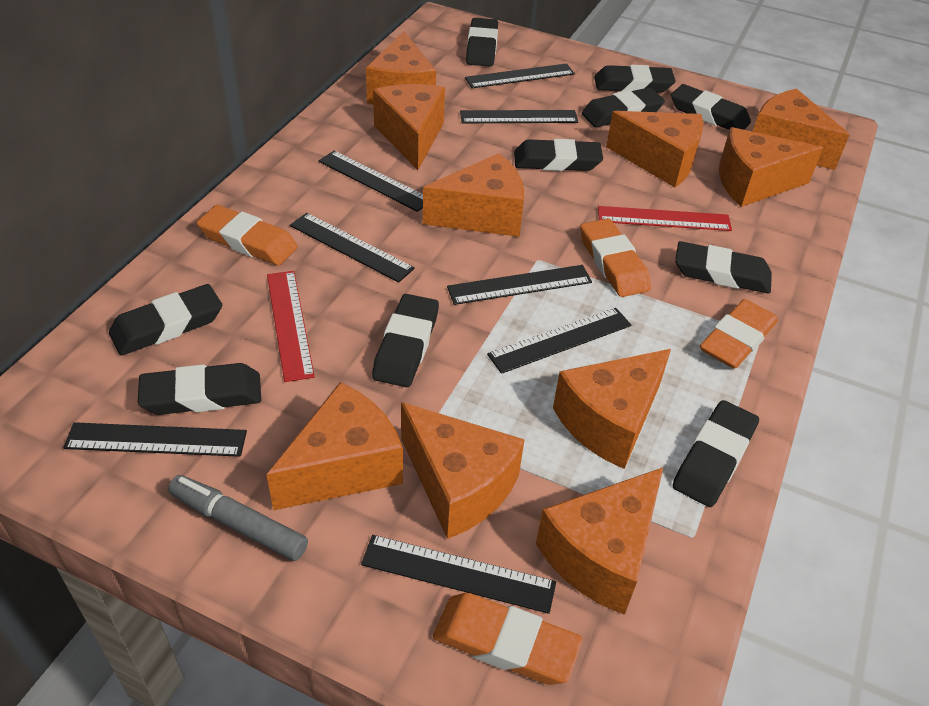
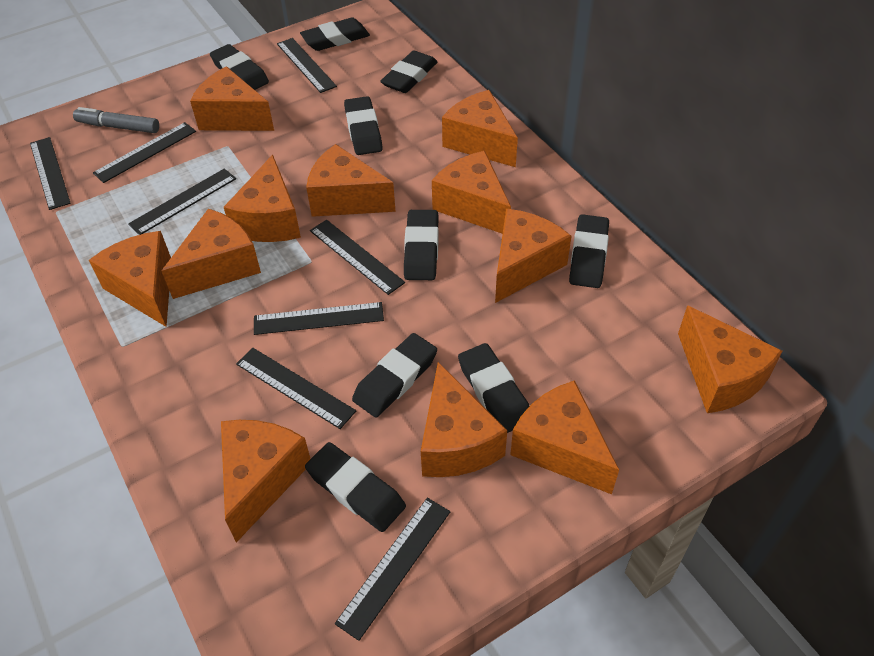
black eraser: [109,284,222,355] [138,363,261,415] [372,294,439,387] [466,18,498,67] [514,139,603,171] [582,87,665,127] [594,65,676,93] [671,84,751,130] [673,400,759,507] [675,241,772,293] = 10 -> [210,44,269,90] [300,18,370,51] [305,442,406,532] [344,96,383,155] [352,333,437,417] [380,50,438,93] [404,210,438,280] [458,343,529,433] [569,214,609,288] = 9
orange cheese: [266,382,403,510] [366,31,436,105] [373,84,445,170] [401,402,525,539] [423,153,524,237] [536,468,663,615] [553,349,671,469] [606,111,703,187] [719,127,823,207] [753,89,849,170] = 10 -> [89,231,171,327] [162,209,261,299] [190,66,274,131] [221,420,310,543] [224,155,301,242] [306,144,396,217] [421,362,507,477] [432,151,511,234] [442,90,518,167] [495,209,572,303] [510,380,619,494] [678,305,782,413] = 12
orange eraser: [197,205,298,266] [433,593,582,685] [580,218,651,297] [700,299,778,369] = 4 -> none = 0
red ruler: [267,271,315,382] [598,206,732,231] = 2 -> none = 0

